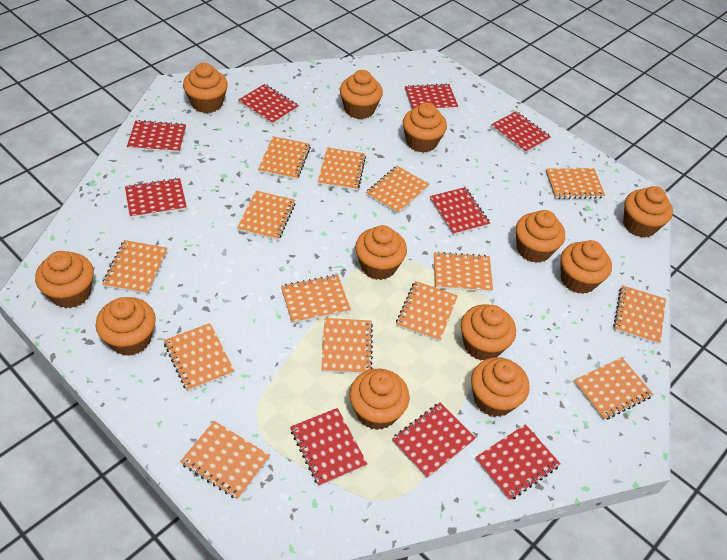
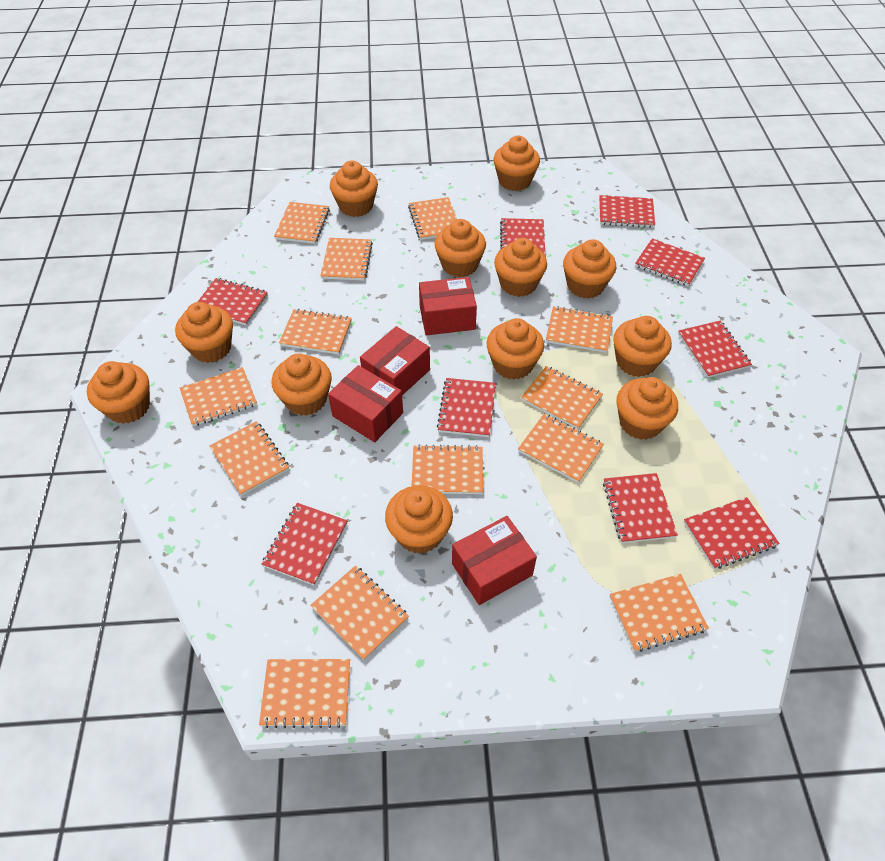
orange notebook: [102,240,167,294] [164,323,235,392] [180,421,270,500] [237,191,296,240] [258,136,311,180] [281,275,351,324] [318,148,366,191] [321,318,373,374] [366,166,429,214] [396,281,458,342] [434,252,493,292] [546,168,605,199] [574,358,653,420] [613,285,666,344] = 14 -> [180,367,257,427] [210,421,289,496] [259,659,350,728] [274,202,330,244] [279,309,352,355] [311,565,409,660] [320,238,373,281] [408,197,457,240] [412,444,483,494] [518,414,604,483] [521,366,603,429] [546,306,613,353] [609,574,709,652] = 13
red box: none = 0 -> [328,365,403,442] [360,326,430,395] [419,277,477,335] [452,516,537,605] = 4

